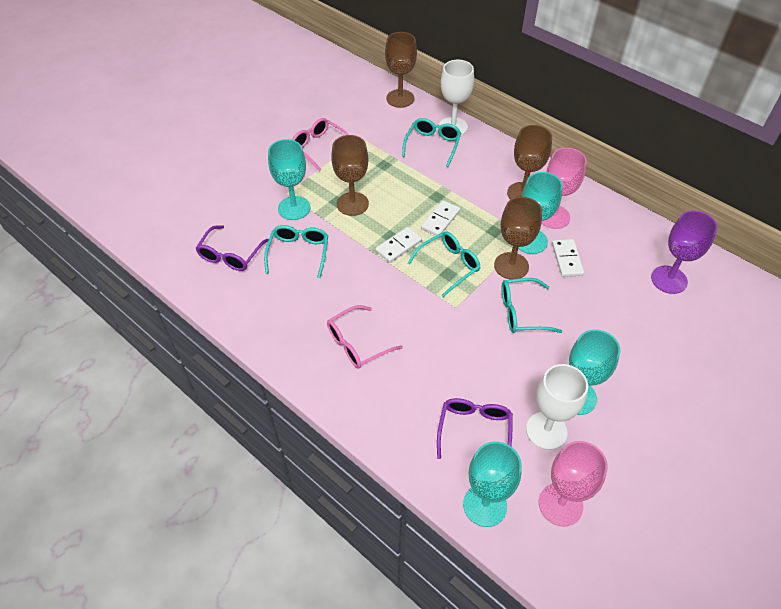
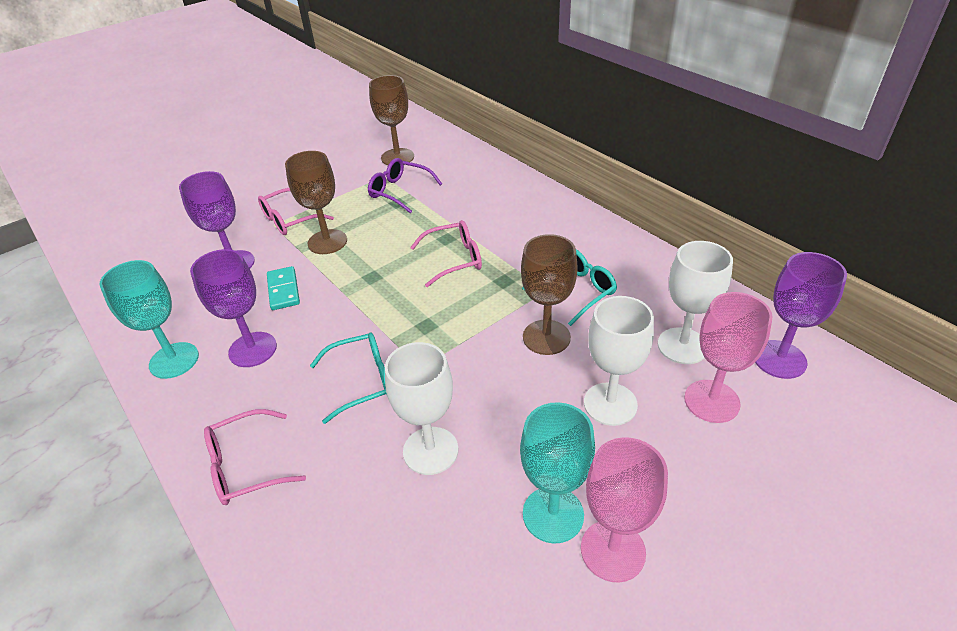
brown goblet: [331,135,369,216] [385,32,417,108] [494,197,542,280] [507,125,552,200] = 4 -> [285,151,347,254] [369,75,414,165] [521,234,578,355] = 3
pink glasses: [292,118,348,171] [327,305,403,369] = 2 -> [204,409,306,505] [258,188,334,235] [410,220,482,287] = 3
purple glasses: [195,225,269,271] [437,398,513,459] = 2 -> [368,158,442,213] = 1
purple goblet: [651,210,717,294] = 1 -> [179,171,255,269] [190,249,277,367] [755,252,847,379] = 3
turquoise domino: none = 0 -> [267,266,300,310] = 1
turquoise glasses: [264,225,328,278] [402,118,461,167] [408,231,481,297] [502,278,562,333] = 4 -> [310,332,387,424] [522,250,617,326] = 2
turquoise goblet: [268,139,310,220] [463,442,522,527] [518,172,562,254] [569,329,620,415] = 4 -> [99,260,199,379] [520,402,595,544] = 2
white domino: [376,227,422,263] [421,200,460,236] [552,239,584,277] = 3 -> none = 0
white goblet: [439,60,474,136] [526,364,588,450] = 2 -> [385,342,458,475] [584,296,654,426] [658,241,733,364] = 3

